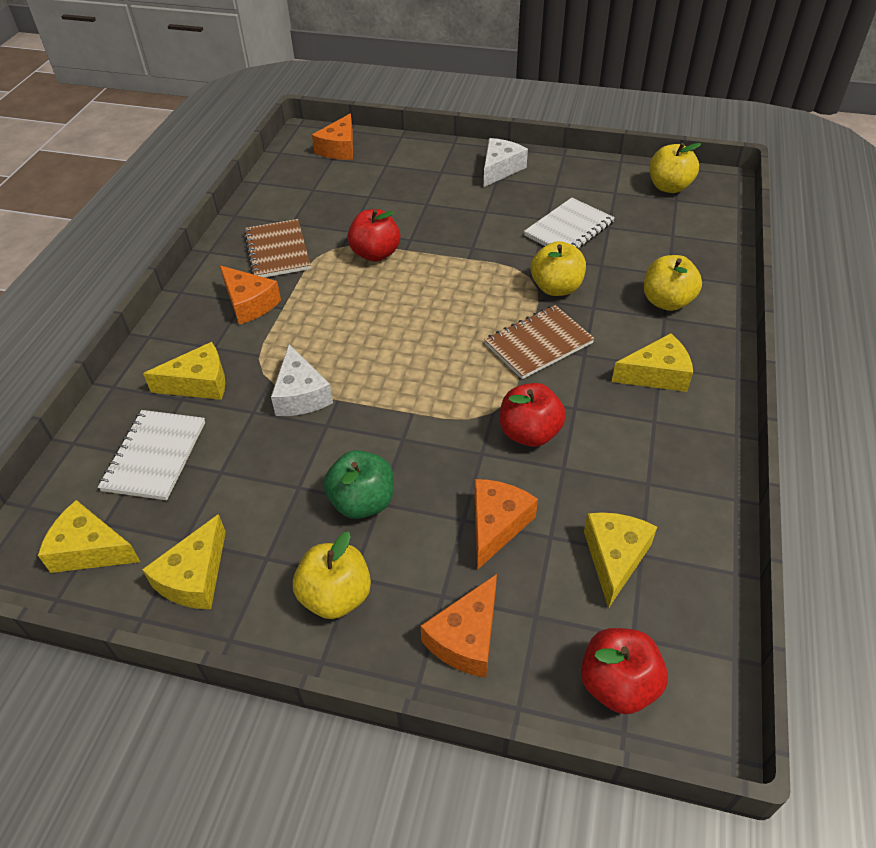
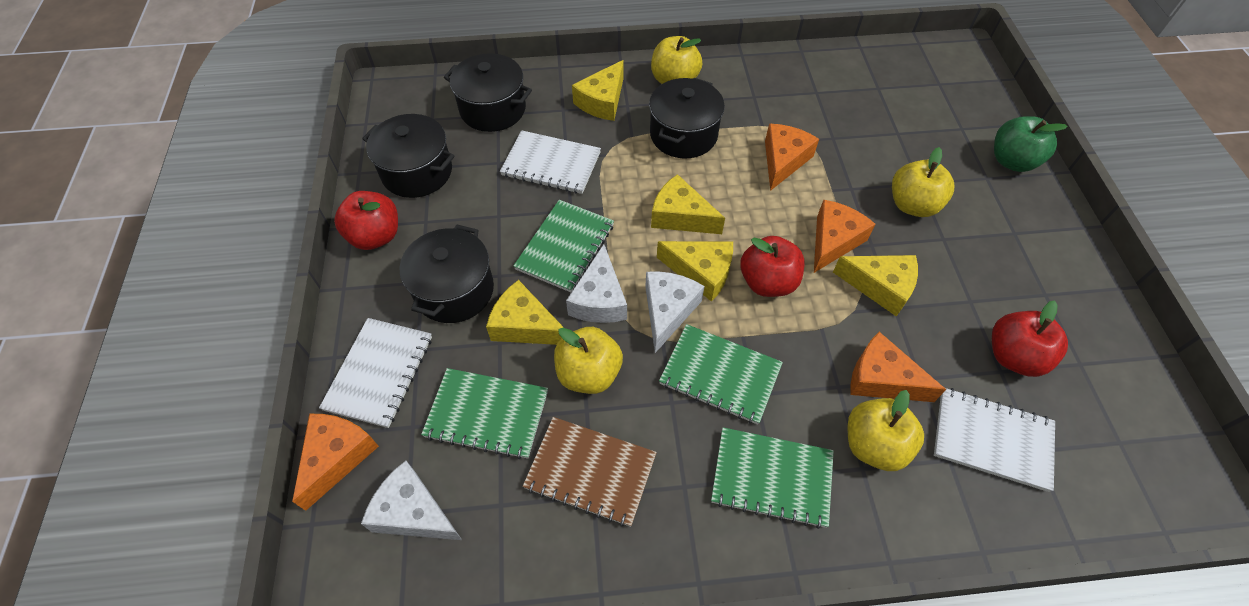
black pot: none = 0 -> [362,114,455,198] [400,225,494,323] [444,53,532,132] [649,78,725,158] = 4
brown notebook: [244,219,311,278] [484,305,595,379] = 2 -> [523,417,657,527] = 1
green notebook: none = 0 -> [421,368,548,459] [513,200,614,292] [659,324,783,425] [711,427,834,529] = 4
white cheese: [271,344,333,416] [484,138,528,187] = 2 -> [361,461,462,540] [566,244,627,323] [645,271,705,353] = 3
white notebook: [98,410,205,500] [524,198,615,248] = 2 -> [319,318,432,428] [500,130,601,194] [934,388,1055,492] = 3

